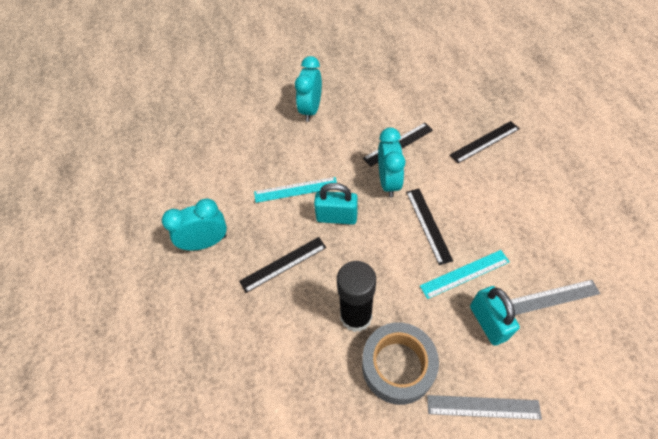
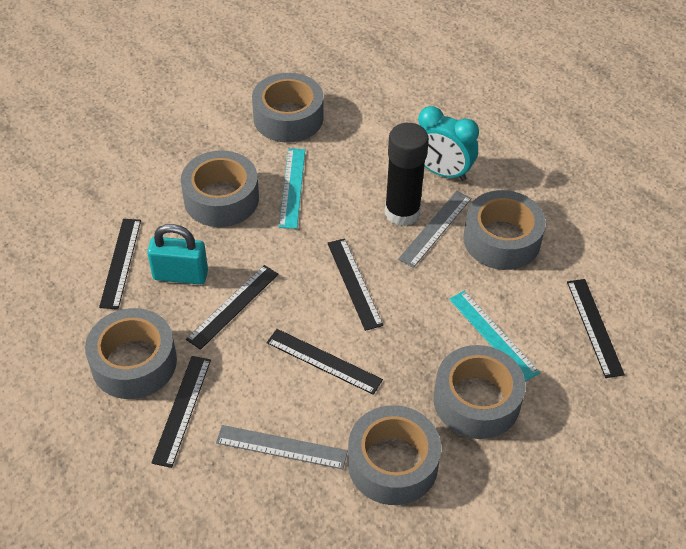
black ruler: [239,237,326,293] [363,123,433,167] [406,188,453,265] [450,121,520,163] = 4 -> [99,219,141,309] [151,356,211,468] [186,265,278,350] [267,329,383,395] [327,238,383,331] [567,279,625,378] = 6
grey tape: [362,322,439,405] = 1 -> [85,308,177,399] [181,151,259,227] [252,73,324,143] [348,405,441,505] [434,345,526,439] [463,190,546,270] = 6
turquoise clock: [162,198,227,251] [295,56,322,122] [378,128,405,198] = 3 -> [418,106,479,181] = 1
turquoise padlock: [314,183,358,225] [470,286,520,346] = 2 -> [147,224,208,284] = 1

